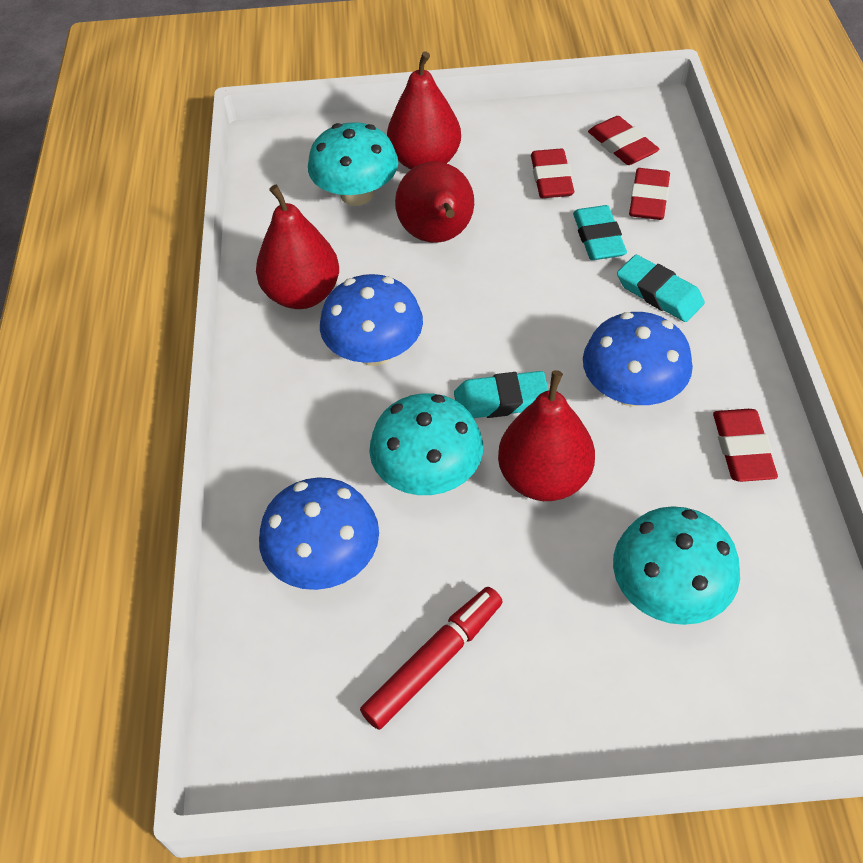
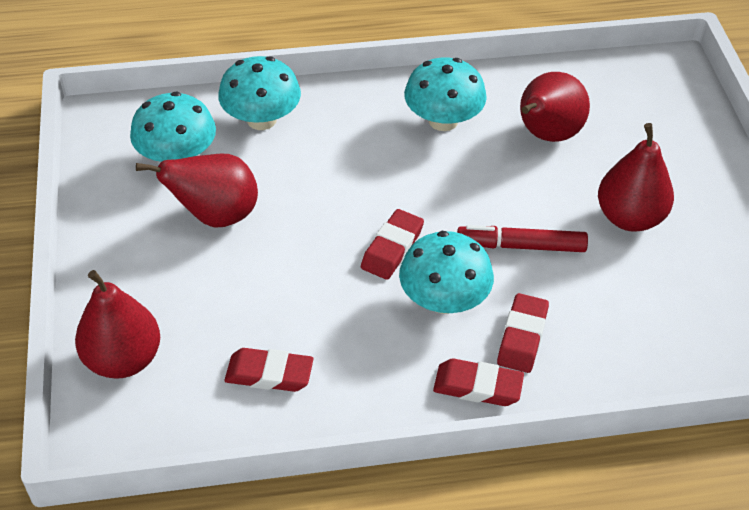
blue mushroom: [259,477,379,590] [320,274,423,366] [583,312,693,407] = 3 -> none = 0
turquoise eraser: [454,371,549,418] [573,205,627,260] [617,255,705,322] = 3 -> none = 0
turquoise mushroom: [308,122,398,206] [369,393,483,495] [613,506,740,625] = 3 -> [130,92,216,162] [218,56,301,130] [399,231,494,314] [404,57,487,131] = 4

